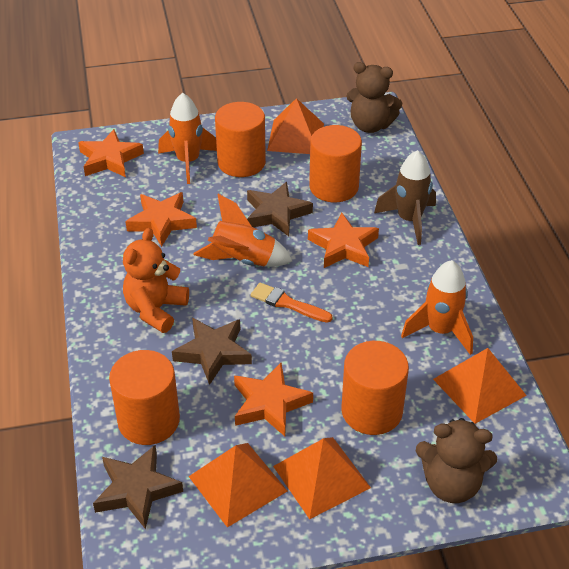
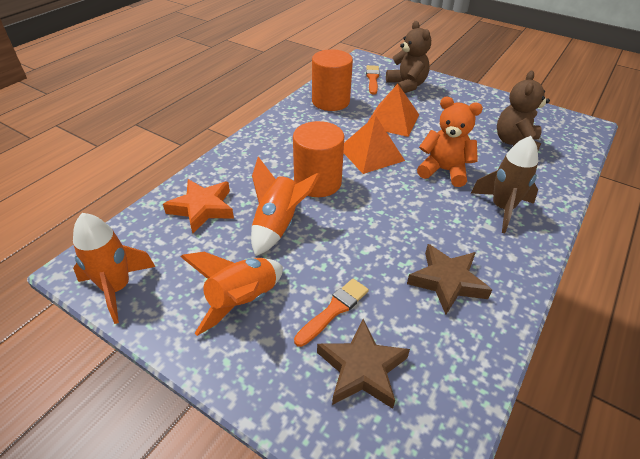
brown star: [93,445,183,529] [172,318,252,385] [247,182,313,236] = 3 -> [317,319,410,409] [407,244,492,315] = 2
orange brush: [251,283,333,323] = 1 -> [294,279,369,347] [366,65,380,95] = 2
orange cylinder: [109,350,180,445] [215,102,266,177] [309,125,362,202] [342,341,409,435] = 4 -> [293,121,344,197] [312,49,353,111] = 2
orange pyramid: [189,443,287,527] [267,98,324,154] [273,437,371,519] [433,348,527,424] = 4 -> [343,116,405,174] [368,84,419,137] = 2
orange star: [78,129,144,177] [125,192,197,247] [234,363,313,436] [308,212,379,268] = 4 -> [163,179,234,233] = 1

